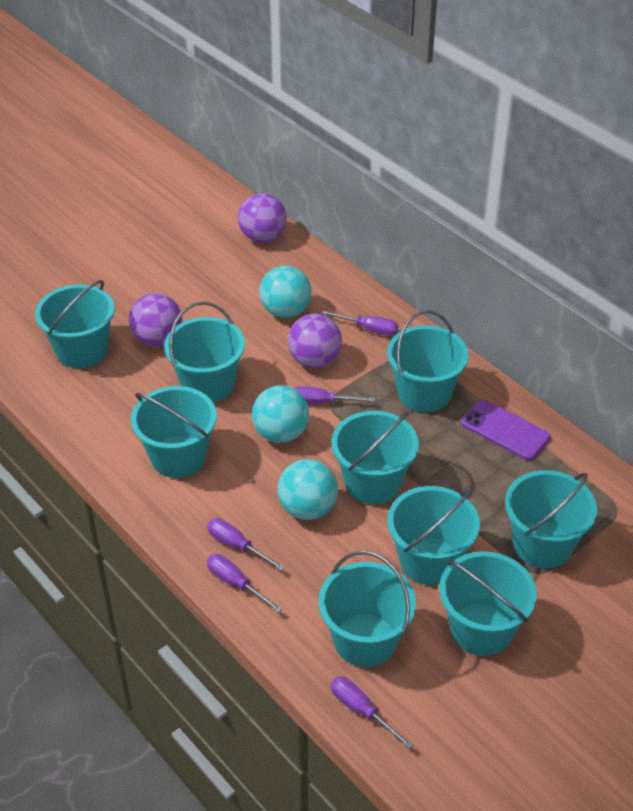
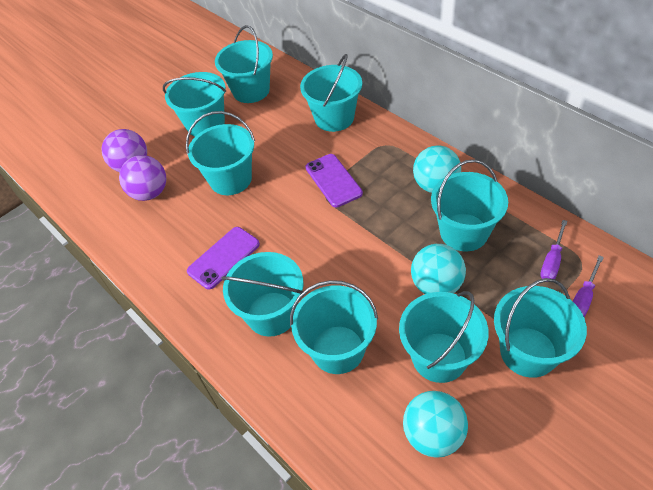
purple ball: [129,293,183,347] [238,193,287,243] [288,314,342,368] = 3 -> [101,129,147,172] [119,155,166,201] = 2
purple phone: [461,400,551,460] = 1 -> [187,227,260,290] [305,154,363,207] = 2
purple screwdriver: [207,518,285,571] [207,554,282,613] [293,386,375,404] [321,310,398,336] [331,676,413,749] = 5 -> [540,220,567,279] [573,255,604,317] = 2

